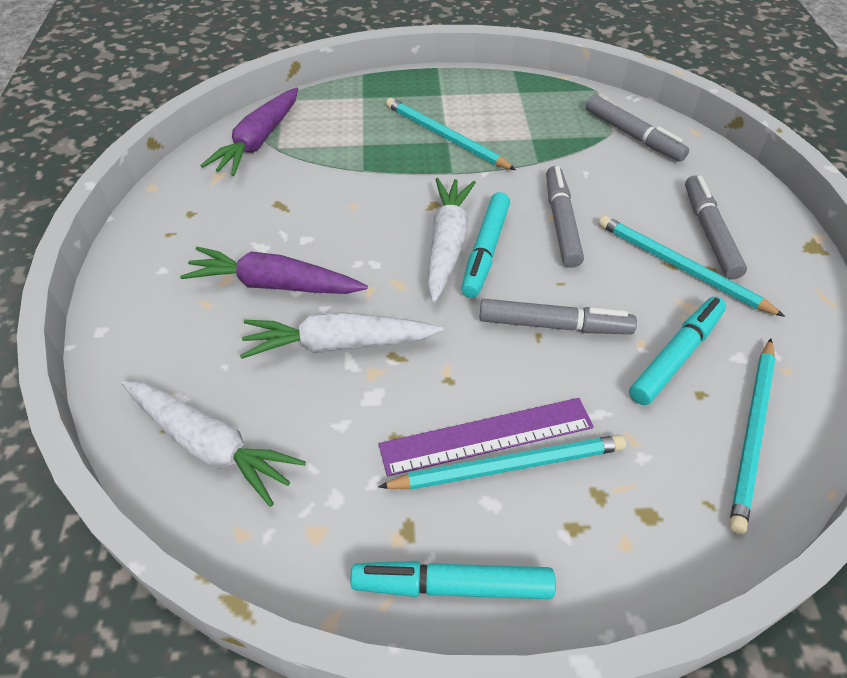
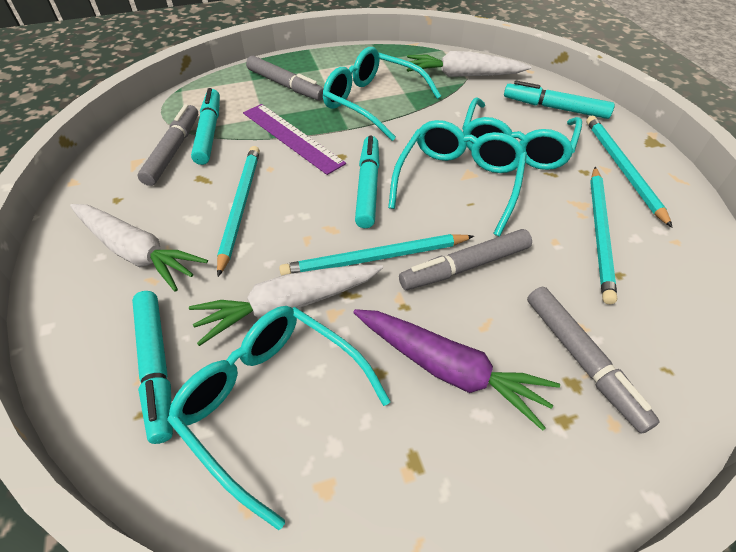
purple carrot: [180,246,368,294] [200,87,298,176] = 2 -> [353,309,560,431] = 1
turquoise glasses: none = 0 -> [167,306,390,530] [323,47,441,141] [388,120,527,237] [462,97,582,170] = 4
turquoise marker: [350,561,556,599] [461,192,510,298] [629,297,726,405] = 3 -> [132,291,173,444] [191,88,220,165] [355,136,380,228] [504,81,615,119] = 4

